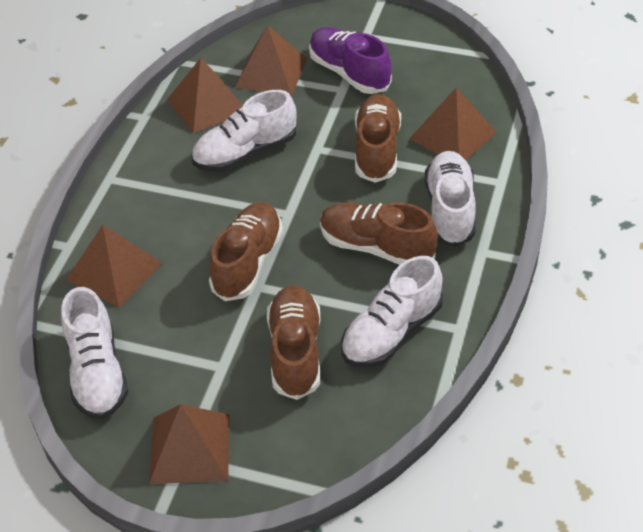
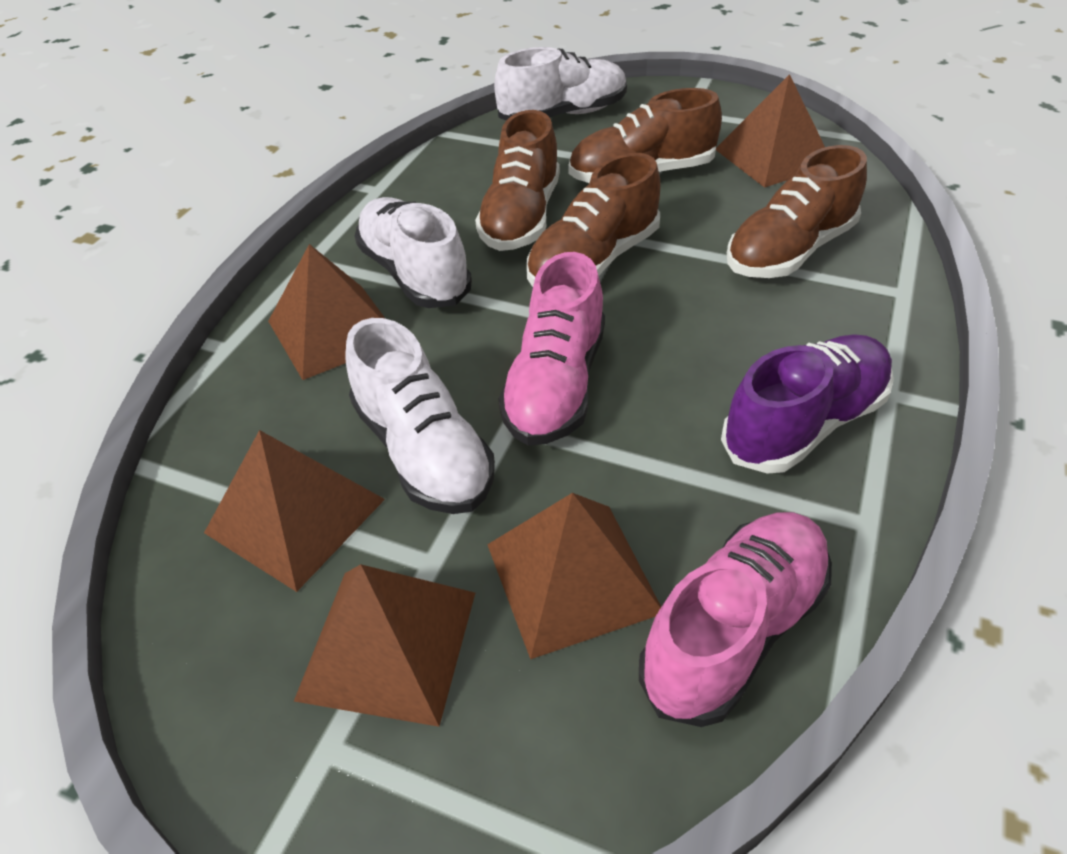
pink shoe: none = 0 -> [498,252,605,446] [639,512,832,727] = 2
white shoe: [61,287,128,420] [192,90,297,172] [341,256,443,367] [425,151,476,247] = 4 -> [345,318,495,514] [355,197,472,308] [494,47,627,120] = 3

